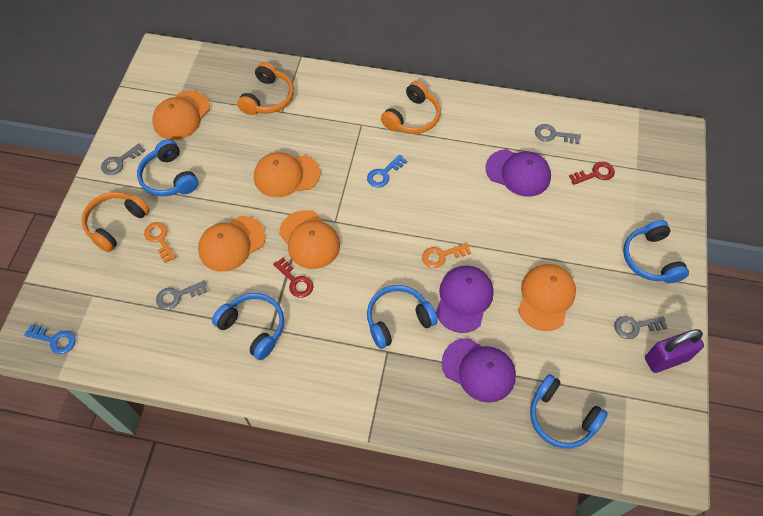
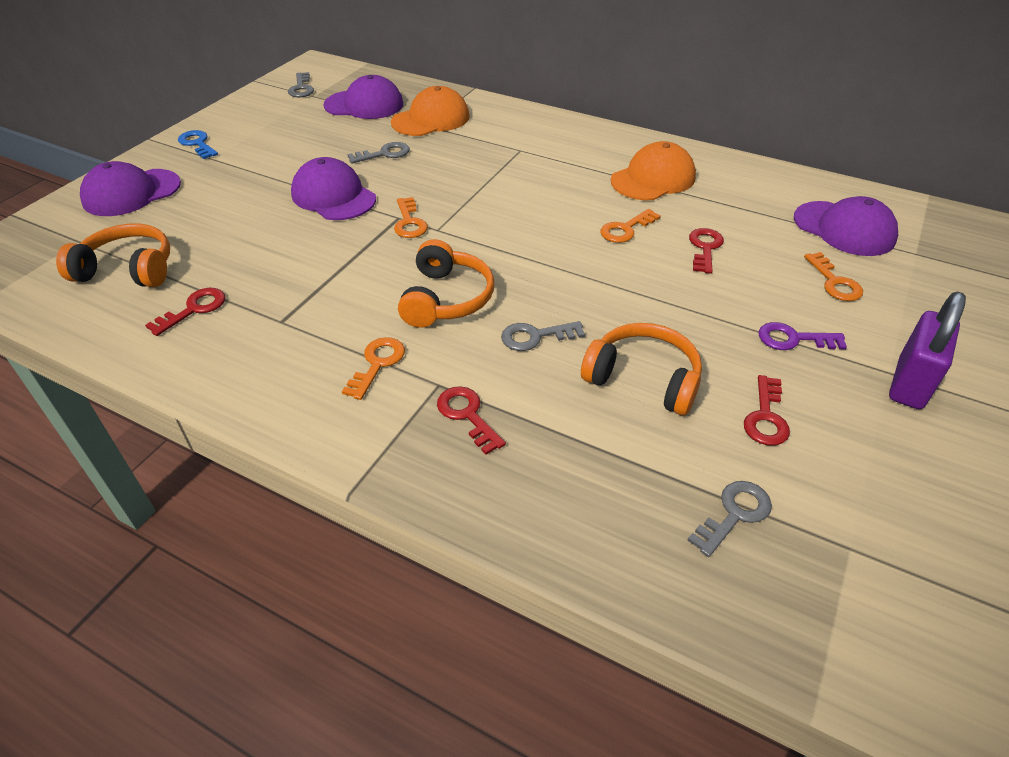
blue headphones: [137,139,198,196] [212,293,284,360] [367,285,438,349] [530,374,608,449] [623,220,689,283] = 5 -> none = 0
blue key: [24,324,76,354] [367,154,407,188] = 2 -> [178,130,218,159] = 1
orange cap: [152,91,210,140] [198,216,266,272] [254,152,320,197] [279,210,340,269] [518,264,576,331] = 5 -> [391,86,470,136] [611,141,696,200] = 2
orange key: [144,222,176,263] [422,243,471,268] = 2 -> [342,337,405,400] [394,197,428,238] [601,209,661,243] [804,252,863,301] = 4
purple cap: [436,265,494,333] [442,338,516,403] [486,149,551,197] = 3 -> [80,161,181,216] [291,157,376,220] [324,75,403,119] [794,196,898,256] = 4
purple key: none = 0 -> [759,322,847,350] = 1
red key: [273,257,313,298] [569,162,615,185] = 2 -> [145,288,225,336] [437,386,506,455] [689,228,724,274] [744,375,790,446] = 4

